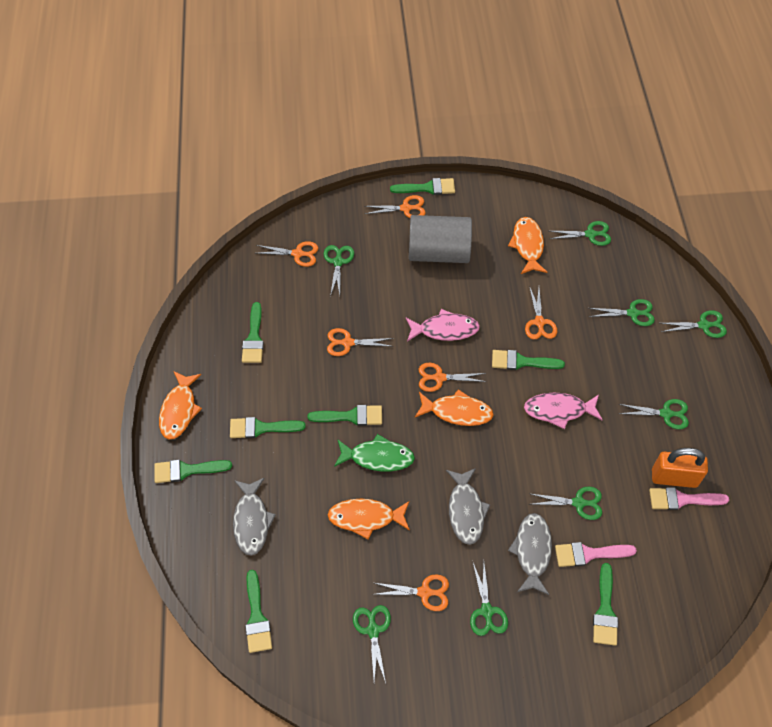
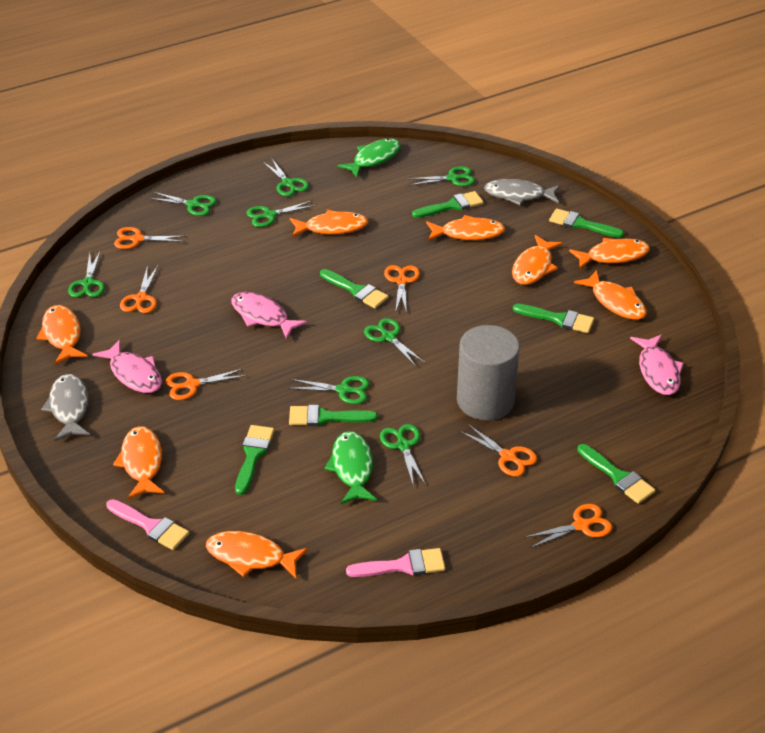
green brush: [154,459,232,483] [230,417,306,438] [242,302,264,363] [245,570,272,653] [307,405,382,426] [390,178,455,195] [492,350,565,370] [593,563,618,646] = 8 -> [235,425,274,495] [289,405,378,426] [320,269,389,308] [412,191,484,218] [513,304,594,333] [549,208,624,238] [577,444,655,504] = 7
green fish: [334,434,415,471] = 1 -> [324,431,377,504] [337,139,401,177] = 2
grey fish: [233,478,276,556] [446,468,490,545] [508,513,552,595] = 3 -> [41,374,90,441] [484,179,560,205] = 2
orange fish: [159,371,202,440] [328,499,410,539] [415,389,494,426] [508,217,547,274] = 4 -> [36,305,88,365] [113,426,165,499] [206,531,308,578] [290,210,368,237] [426,215,505,241] [512,235,563,285] [569,238,650,269] [574,270,647,320] = 8
orange padlock: [652,448,708,488] = 1 -> none = 0
pink fish: [406,309,480,342] [524,393,603,429] = 2 -> [92,339,162,393] [231,292,307,339] [630,335,684,395] = 3

